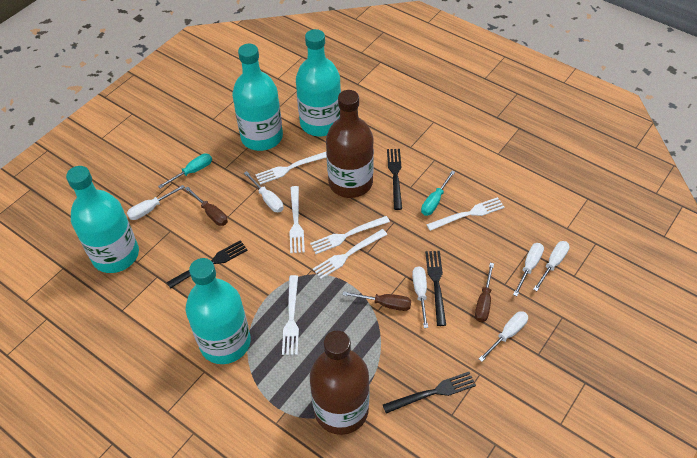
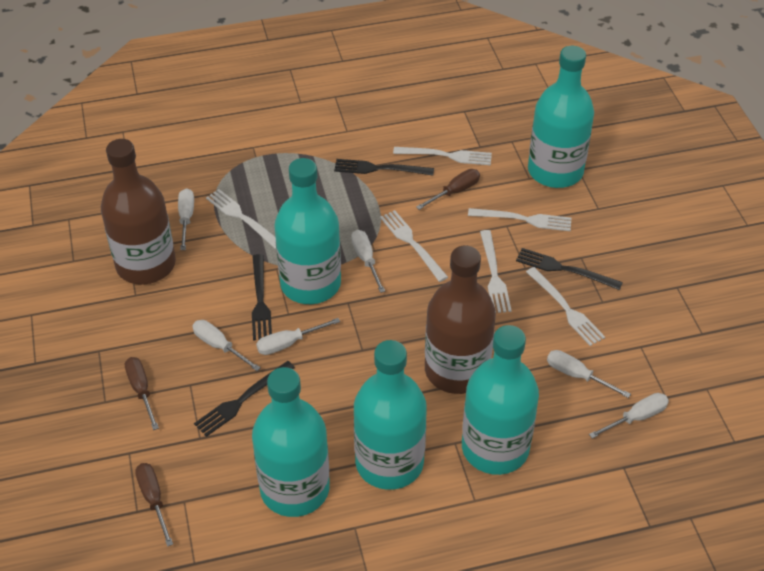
turquoise bottle: [66,166,139,273] [186,258,251,364] [232,44,283,151] [296,29,341,136] = 4 -> [252,367,330,517] [274,158,341,304] [354,340,427,490] [462,325,539,475] [528,46,594,188] = 5
turquoise screwdriver: [158,153,212,188] [421,170,455,216] = 2 -> none = 0

